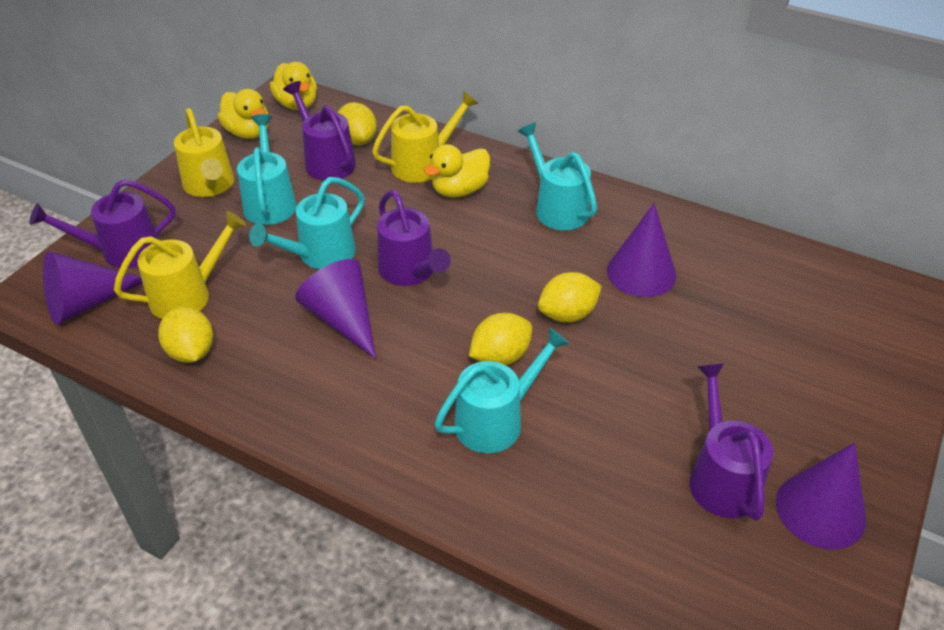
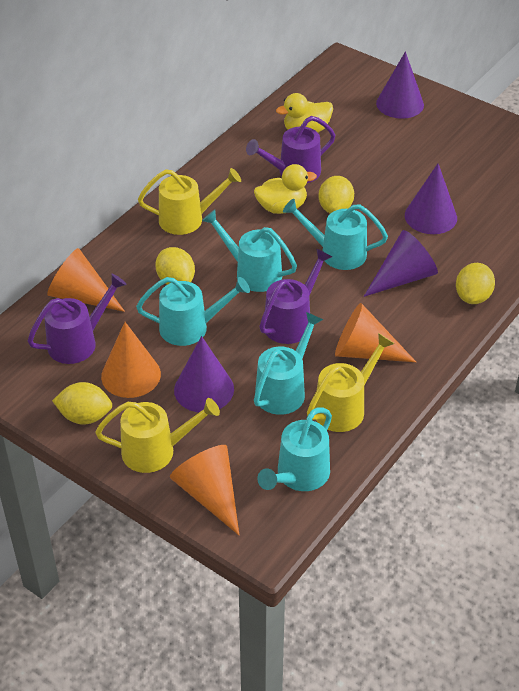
orange cone: none = 0 -> [47,248,125,312] [101,322,161,398] [170,445,239,535] [335,303,416,362] = 4
purple watering can: [29,179,176,268] [283,81,356,181] [377,190,451,286] [689,363,773,521] = 4 -> [28,274,127,364] [246,116,335,183] [259,248,332,344] = 3
turquoise watering can: [237,114,297,225] [249,177,365,269] [434,327,570,453] [517,123,597,230] = 4 -> [136,277,250,346] [202,210,297,292] [254,312,323,415] [257,407,332,491] [283,199,388,270] = 5
yellow duck: [218,89,269,139] [270,62,317,110] [424,144,490,198] = 3 -> [254,164,317,214] [276,93,333,132] = 2

